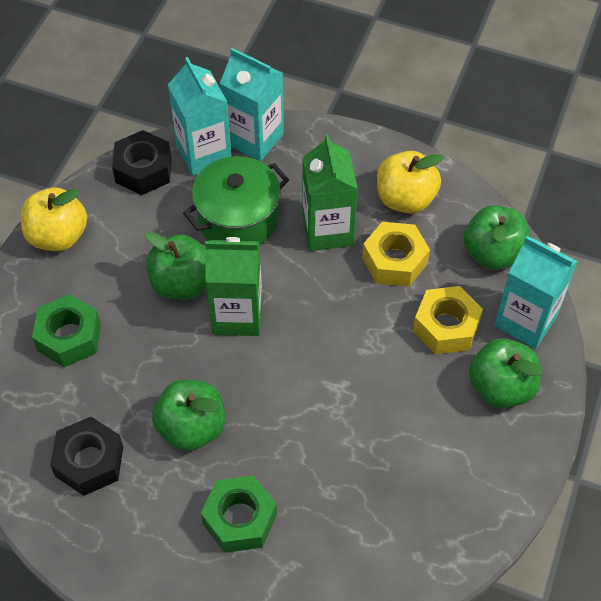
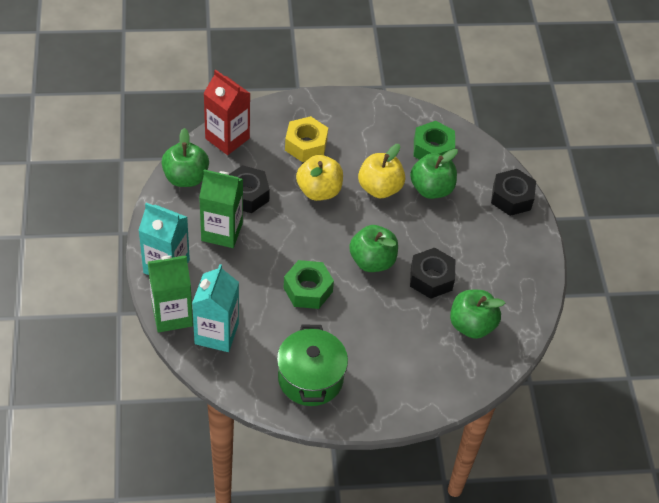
black nut: [50,417,123,496] [112,130,171,195] = 2 -> [229,165,270,213] [410,248,455,299] [491,169,536,216] = 3
red carton: none = 0 -> [203,70,251,155] = 1
turquoise carton: [168,57,232,176] [220,48,284,162] [494,236,578,349] = 3 -> [138,203,190,275] [192,264,239,352] = 2
yellow nut: [362,222,430,287] [413,286,483,354] = 2 -> [285,116,328,162] = 1

